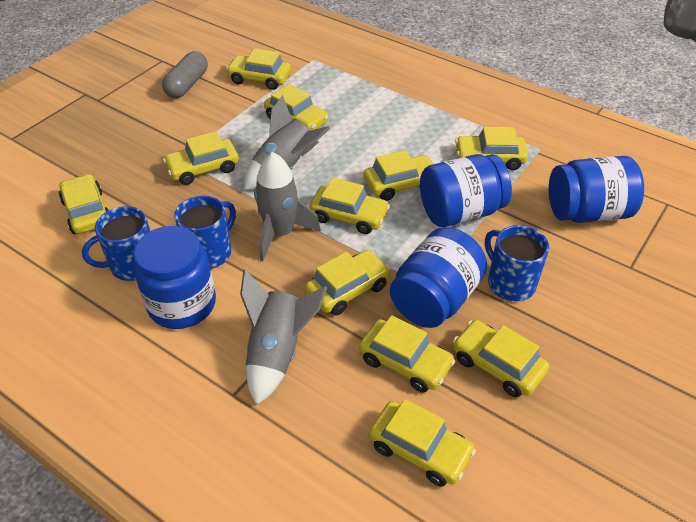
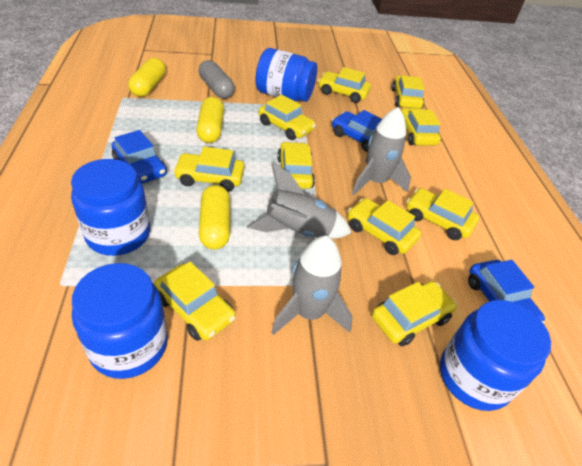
blue car: none = 0 -> [111,130,167,184] [332,110,382,152] [468,260,545,324] = 3
blue mug: [82,206,150,281] [174,196,236,269] [485,225,549,301] = 3 -> none = 0
yellow capsule: none = 0 -> [128,58,166,97] [196,97,224,143] [199,185,230,250] = 3
yellow car: [59,174,109,234] [163,131,239,185] [226,49,291,90] [264,84,328,130] [305,250,390,316] [310,178,390,234] [359,315,455,393] [364,150,433,201] [369,399,476,487] [453,320,549,397] [455,127,528,170] = 11 -> [154,262,236,341] [173,147,245,191] [259,95,316,140] [277,142,315,189] [318,67,371,103] [347,198,421,255] [372,281,456,346] [392,75,424,108] [401,108,441,145] [406,188,479,240] = 10

